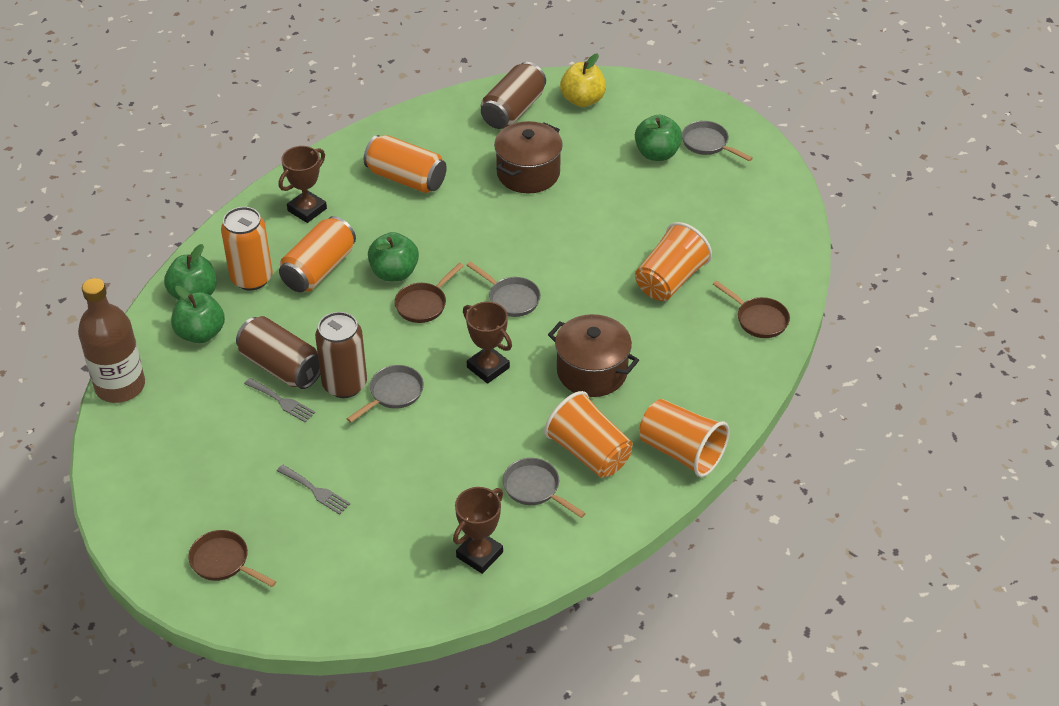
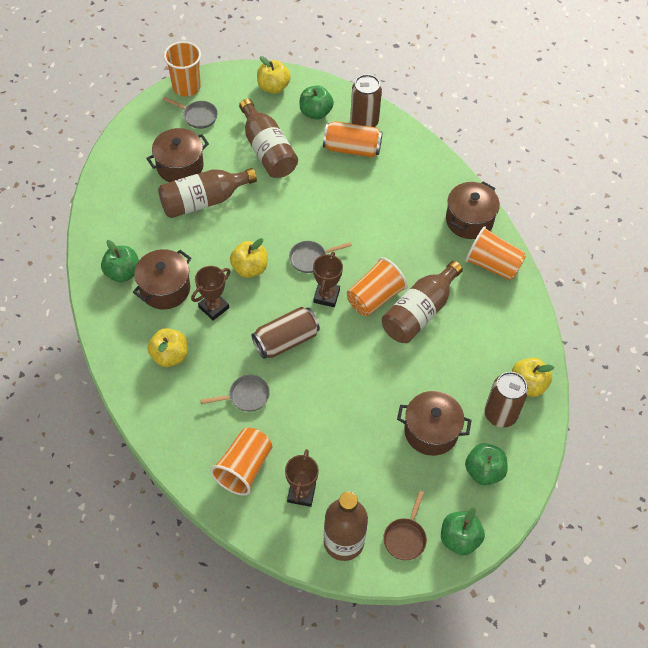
brown bottle: [78,278,145,403] = 1 -> [158,168,257,218] [239,99,298,178] [324,492,368,561] [382,261,463,343] = 4
brown pan: [188,530,277,587] [394,263,464,323] [713,280,790,338] = 3 -> [383,490,427,560] = 1
brown pot: [494,121,563,194] [548,314,639,397] = 2 -> [133,249,191,309] [146,128,209,182] [397,391,472,456] [446,182,500,239] = 4
grey fork: [244,378,315,422] [277,465,350,515] = 2 -> none = 0
grey pan: [347,365,424,423] [467,261,541,317] [503,458,586,518] [682,121,753,161] = 4 -> [163,97,218,129] [200,375,270,412] [289,241,352,273] = 3
orange can: [221,207,273,290] [279,216,356,292] [364,135,447,193] = 3 -> [323,121,383,157] = 1
orange cup: [544,391,633,478] [635,222,712,301] [639,399,730,477] = 3 -> [164,41,201,97] [210,428,272,496] [347,257,408,316] [465,226,526,280] = 4
yellow apple: [560,53,606,107] = 1 -> [147,328,187,367] [230,238,268,278] [257,56,291,94] [512,358,554,397] = 4

